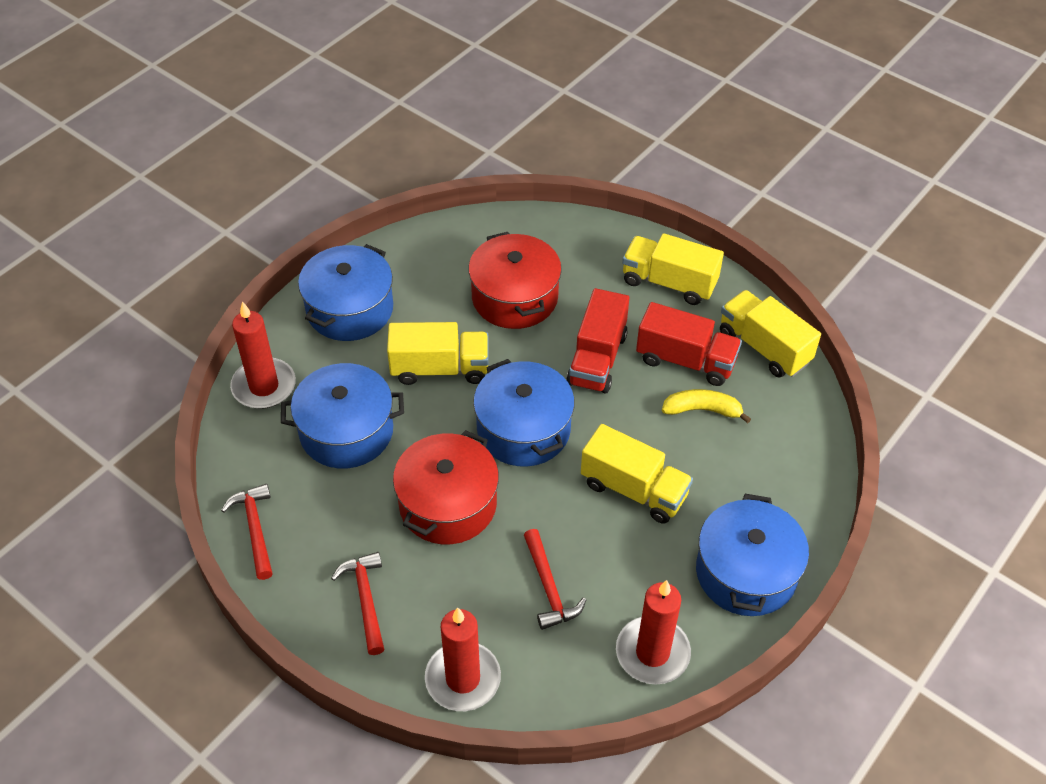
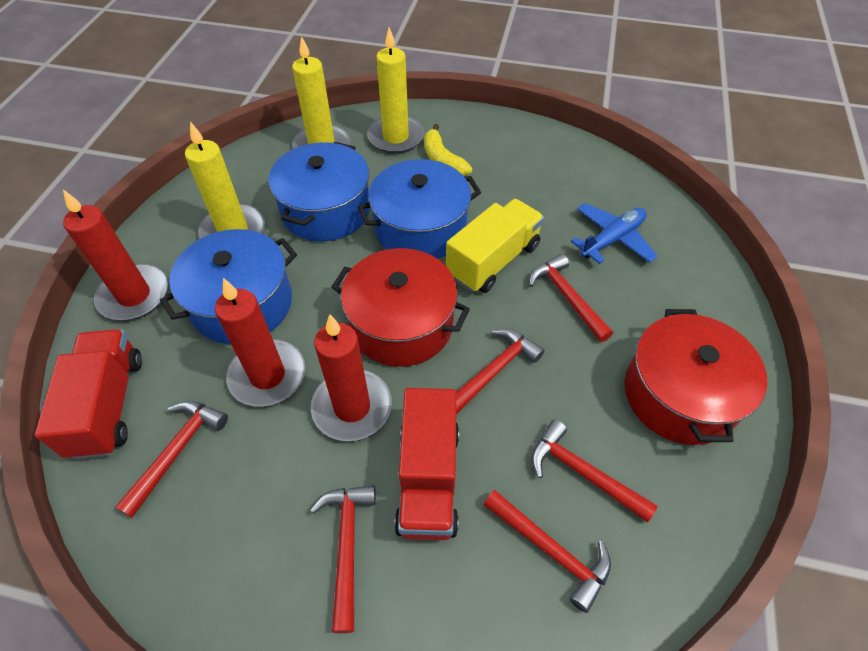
blue plane: none = 0 -> [571,203,658,264] = 1
blue pot: [281,363,404,468] [298,244,393,341] [473,359,575,467] [696,494,809,616] = 4 -> [160,229,297,344] [269,142,370,241] [358,159,481,259] = 3
red hammer: [221,484,273,580] [331,552,384,655] [524,529,586,630] = 3 -> [115,401,228,518] [310,485,376,633] [456,328,545,414] [483,490,611,613] [529,254,613,342] [531,419,658,522] = 6
yellow candle: none = 0 -> [185,122,265,239] [292,36,350,149] [367,27,424,153] = 3
yellow truck: [387,322,489,385] [581,424,693,524] [622,233,724,305] [720,290,821,378] = 4 -> [446,199,544,293] = 1

